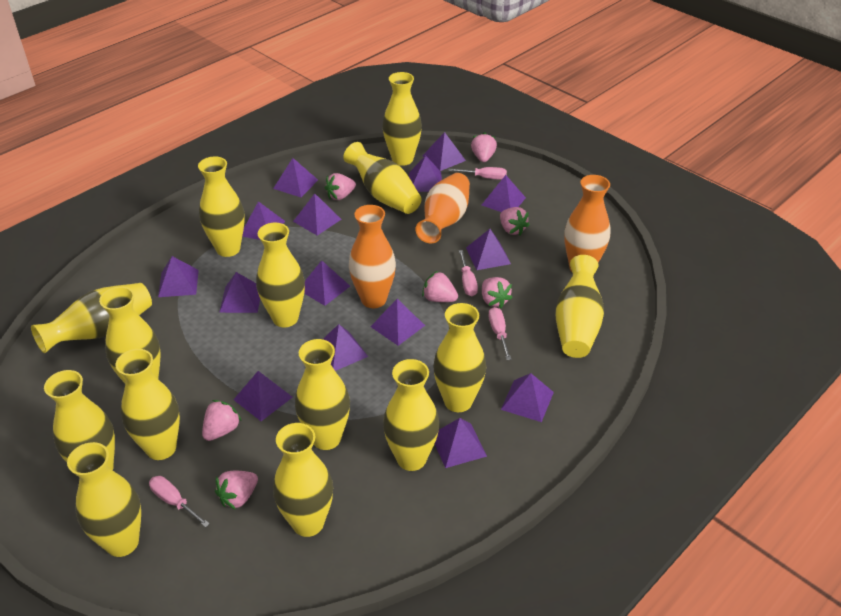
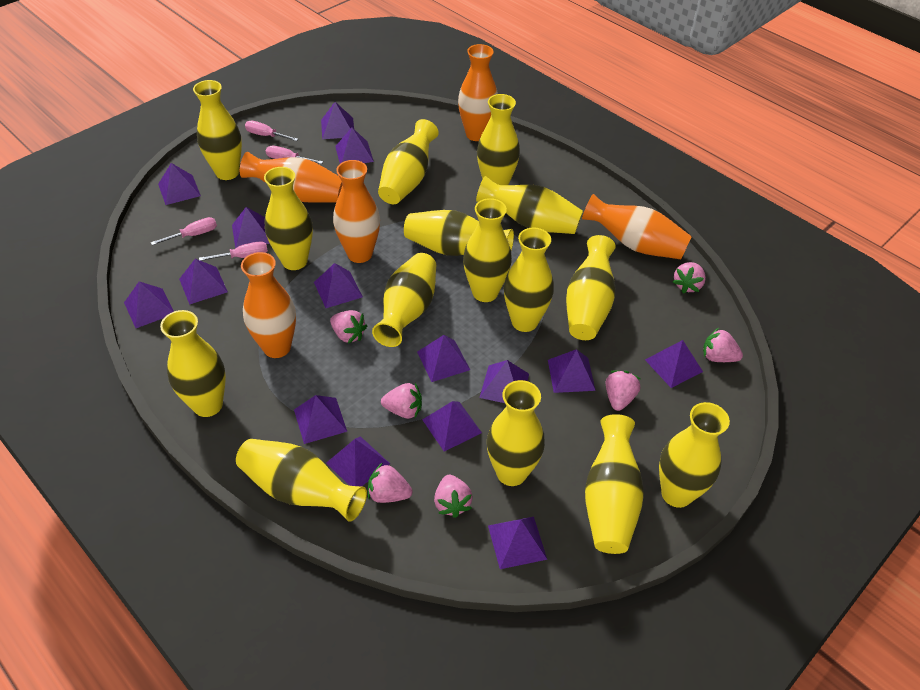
orange vase: [349,205,396,308] [415,173,470,243] [564,175,610,272] = 3 -> [240,152,343,203] [241,252,296,358] [333,160,380,263] [458,44,498,141] [582,194,692,259] = 5
yellow vase: [31,283,152,353] [44,370,115,470] [67,442,141,557] [99,286,161,383] [116,349,180,460] [198,156,245,257] [256,223,305,327] [273,423,333,537] [295,339,350,450] [343,142,421,214] [382,72,422,166] [383,359,439,471] [433,303,486,412] [555,255,604,358] = 14 -> [160,310,226,417] [193,80,242,180] [236,439,367,522] [264,167,313,270] [372,253,436,347] [378,119,439,204] [404,210,514,256] [463,198,512,302] [476,176,583,234] [477,94,520,185] [487,380,545,486] [504,227,554,332] [566,235,616,340] [585,414,644,554] [659,402,730,508] = 15

